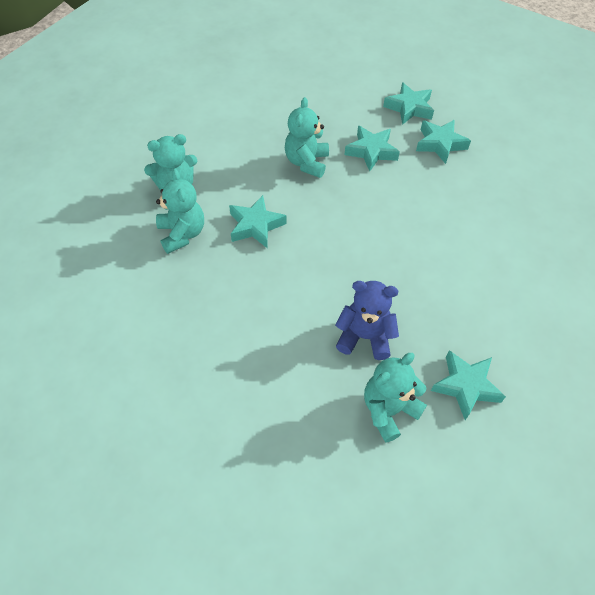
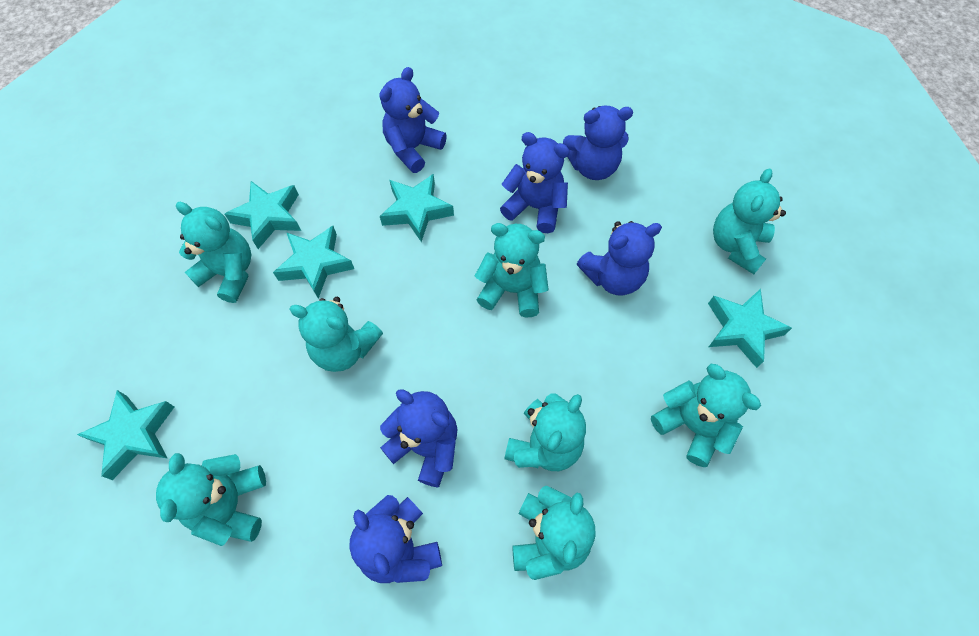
blue teddy bear: [335,281,399,360] = 1 -> [349,495,442,583] [379,67,447,173] [380,389,457,487] [500,132,570,233] [563,106,633,180] [577,221,662,296] = 6
turquoise teddy bear: [144,134,197,190] [156,169,204,254] [285,97,329,178] [364,353,427,443] = 4 -> [156,453,266,546] [176,202,251,303] [290,297,383,372] [475,223,549,317] [504,393,586,471] [512,486,595,580] [651,364,761,467] [713,168,786,274] = 8

